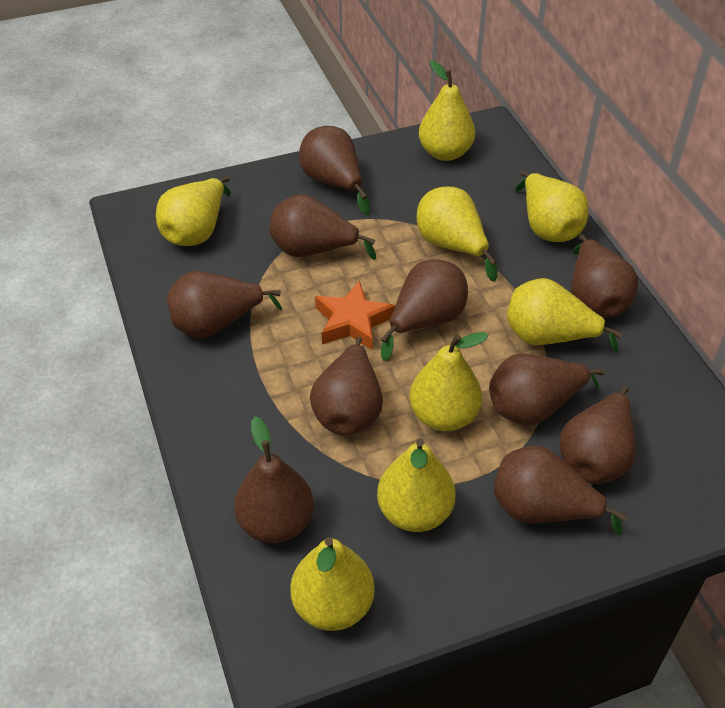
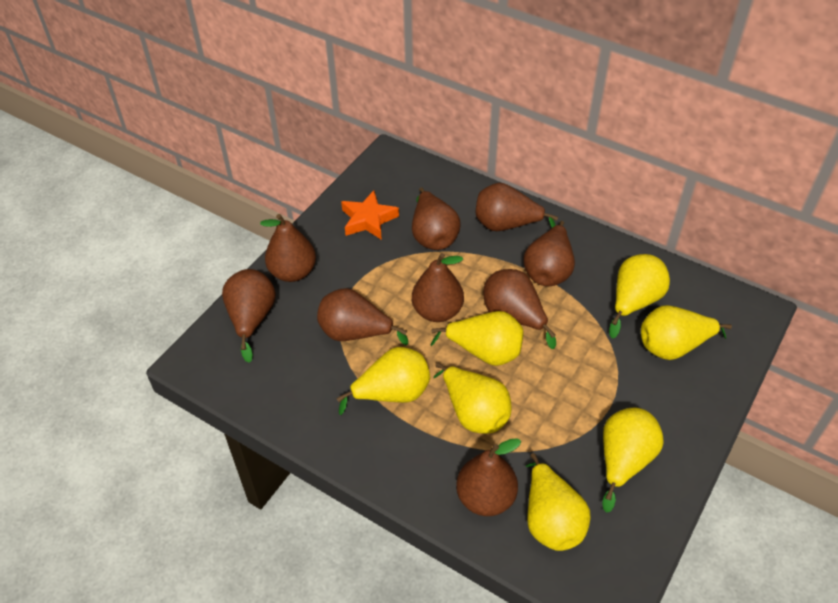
brown pear: [167,271,282,338] [234,416,314,543] [270,194,376,260] [299,126,370,215] [310,337,383,436] [381,259,468,361] [489,354,605,426] [494,446,627,535] [559,386,636,484] [571,235,638,318] = 10 -> [222,269,276,363] [260,214,316,282] [317,288,408,345] [412,187,461,250] [412,253,464,322] [456,438,521,516] [476,183,558,231] [483,269,556,349] [523,221,575,286] = 9
yellow pear: [156,176,231,246] [290,537,375,631] [377,439,456,532] [409,332,489,431] [417,187,497,282] [419,60,475,161] [507,278,623,353] [515,171,589,242] = 8 -> [337,347,430,415] [431,311,524,366] [433,362,512,434] [526,453,591,551] [602,408,664,513] [609,254,670,338] [641,305,732,360] = 7

